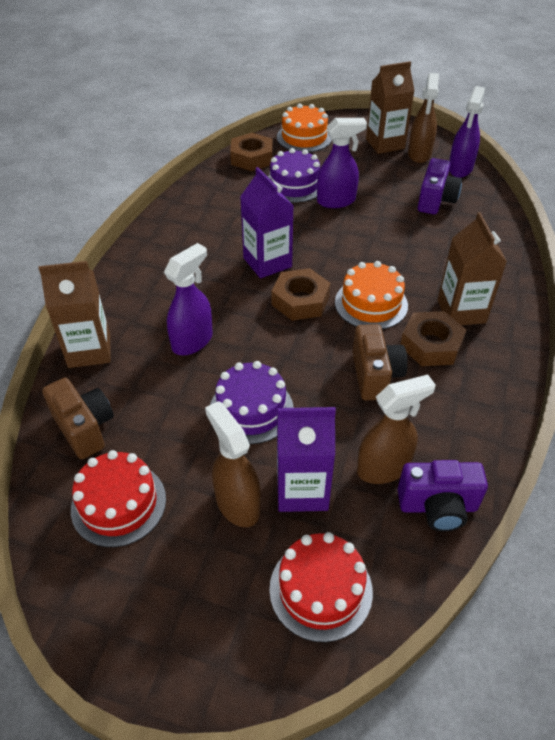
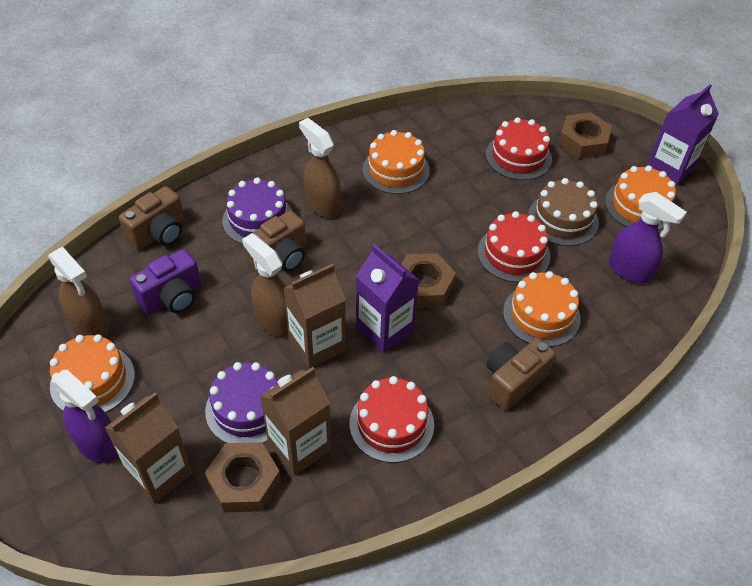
brown cake: none = 0 -> [528,178,599,246] = 1
brown camera: [42,378,114,459] [352,324,408,400] = 2 -> [119,186,185,250] [244,210,306,274] [486,338,556,411] = 3
orange cake: [277,104,332,152] [335,261,408,329] = 2 -> [50,334,135,413] [362,130,430,194] [503,271,580,347] [605,166,676,230] = 4
purple camera: [398,460,488,532] [418,158,462,214] = 2 -> [130,249,201,314] = 1
purple spray bottle: [164,243,213,355] [317,118,367,208] [449,86,485,178] = 3 -> [52,370,118,463] [609,192,687,284] = 2
red cake: [71,450,166,547] [269,532,373,642] = 2 -> [350,376,434,463] [477,211,550,282] [486,117,552,180] = 3

